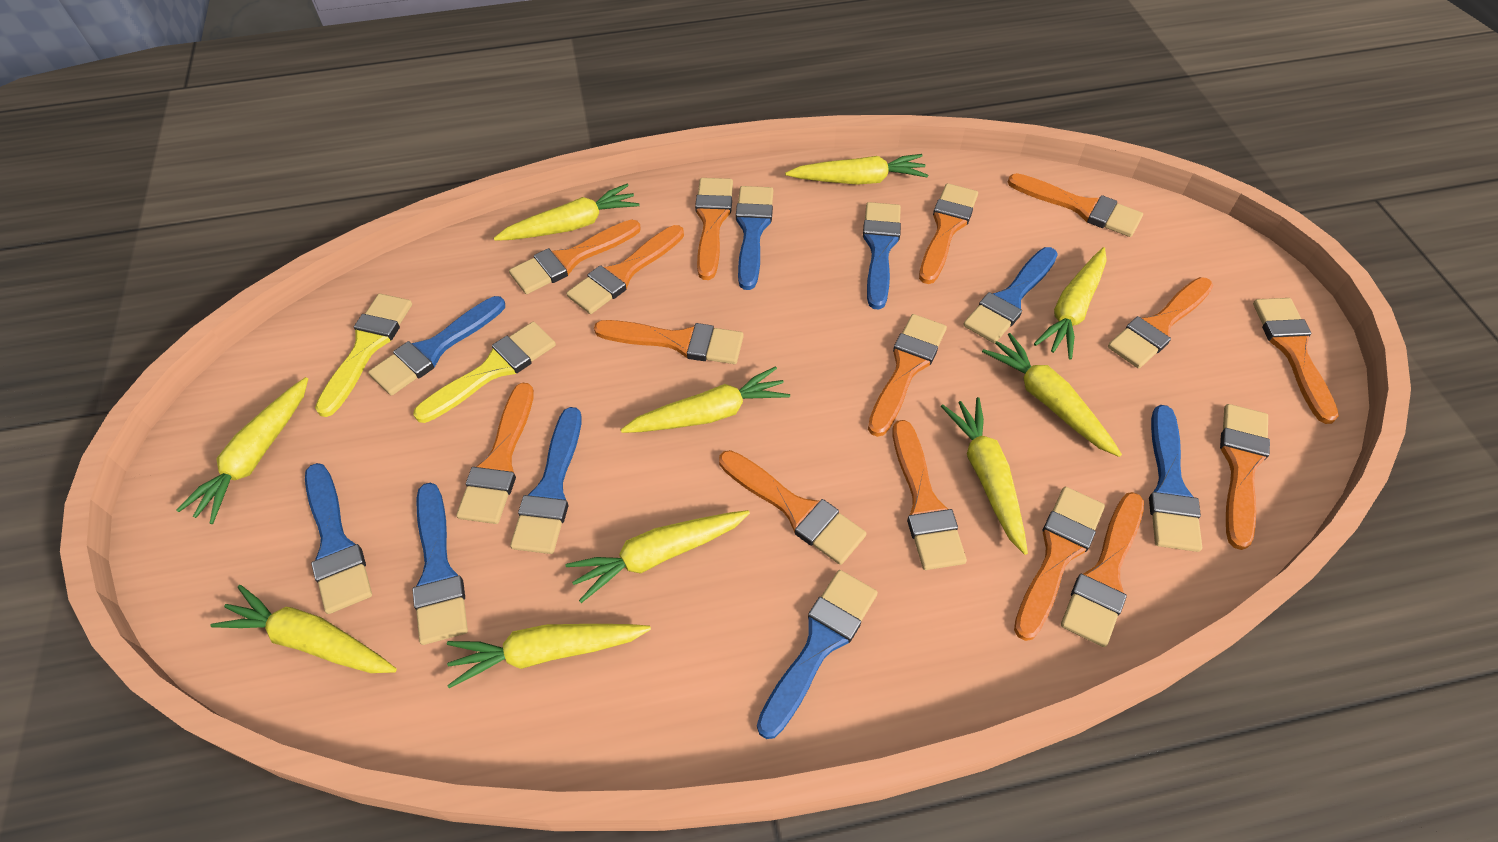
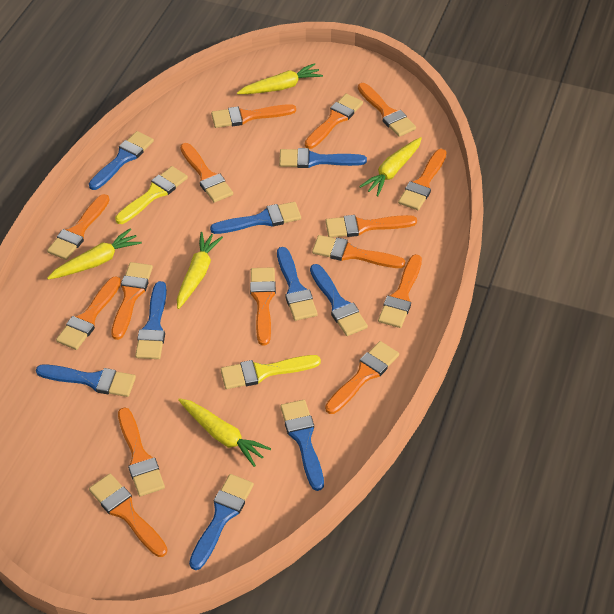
yellow carrot: [177,377,308,524] [210,585,397,673] [447,624,651,688] [494,184,640,241] [566,510,750,603] [621,366,790,433] [785,154,928,185] [941,397,1028,555] [982,333,1122,457] [1034,247,1106,360] = 10 -> [47,229,142,280] [177,232,223,309] [178,398,271,467] [237,63,323,94] [359,137,422,196] = 5

